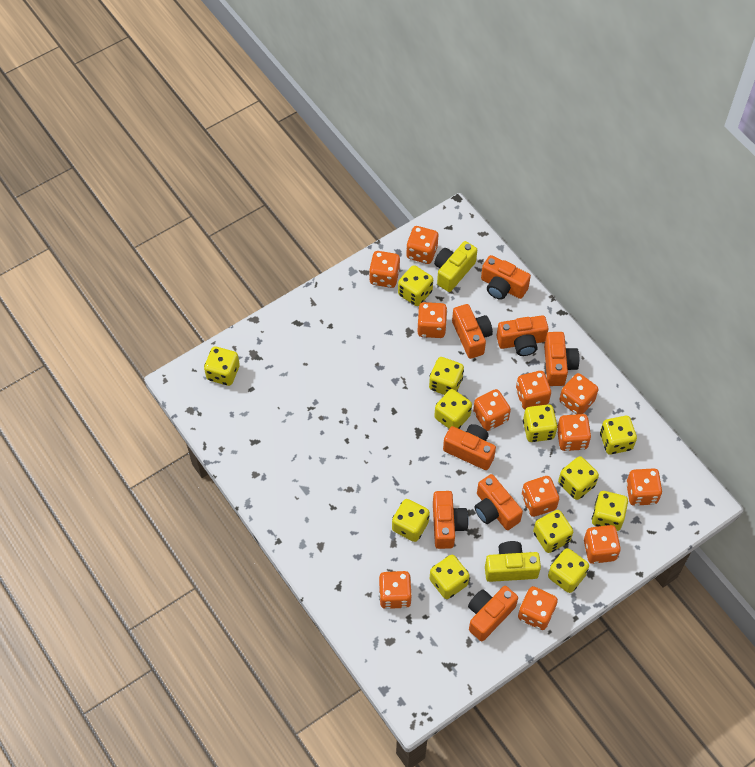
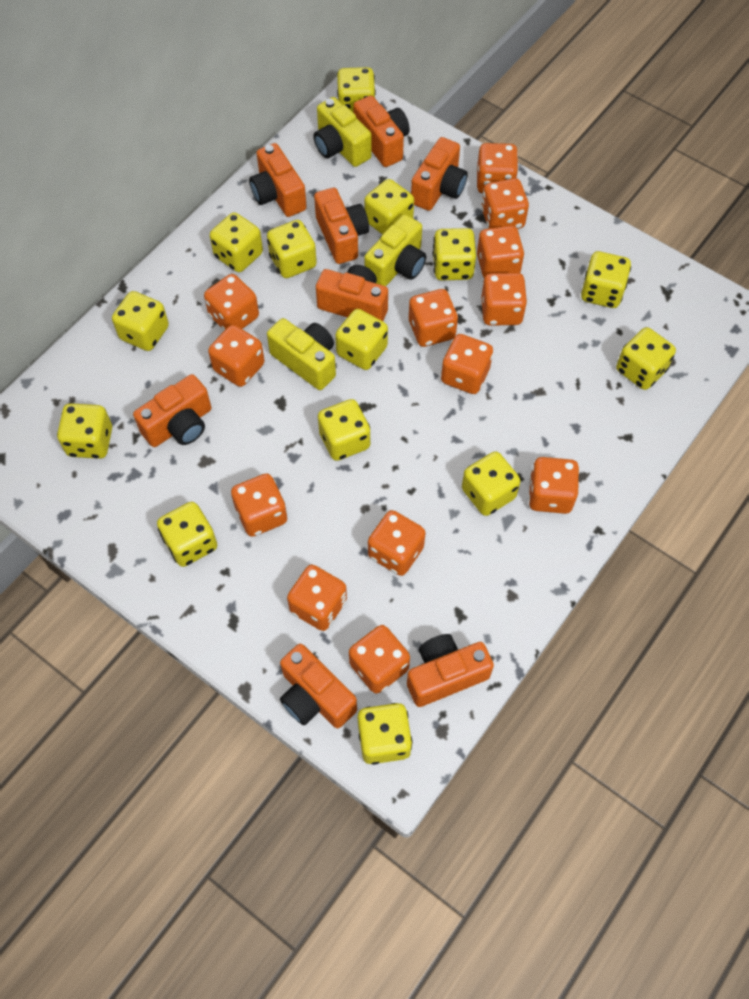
orange dice: [369,251,400,288] [379,571,412,609] [406,226,438,264] [417,302,447,338] [473,389,511,431] [516,371,551,409] [518,586,558,630] [522,476,559,517] [557,414,591,451] [559,373,598,414] [584,525,621,564] [626,468,662,506] = 12 -> [204,274,259,331] [208,325,265,387] [231,474,287,537] [287,565,347,631] [349,625,410,693] [368,510,425,576] [409,289,458,347] [441,334,493,394] [476,143,518,193] [477,226,524,278] [481,178,529,229] [481,273,527,326] [528,457,579,514] = 13
yellow camera: [434,241,477,292] [485,541,541,582] = 2 -> [267,318,336,390] [313,97,372,167] [364,214,426,286] = 3
yellow dice: [204,347,240,386] [392,499,430,542] [398,265,433,306] [429,357,464,395] [430,555,470,599] [434,389,472,429] [523,404,558,442] [533,510,573,553] [548,548,589,593] [558,456,599,500] [592,491,628,531] [600,416,637,454] = 12 -> [57,403,112,459] [112,291,169,351] [157,502,217,567] [210,212,263,272] [267,220,317,278] [318,399,370,461] [335,309,388,370] [337,67,376,113] [358,703,413,765] [364,179,414,235] [433,228,476,280] [462,451,521,516] [581,251,631,308] [616,327,676,390] = 14

